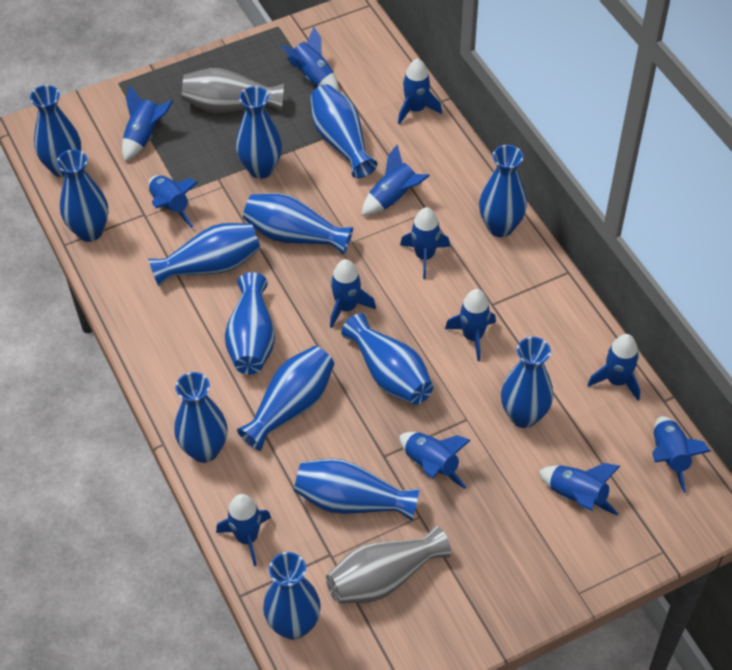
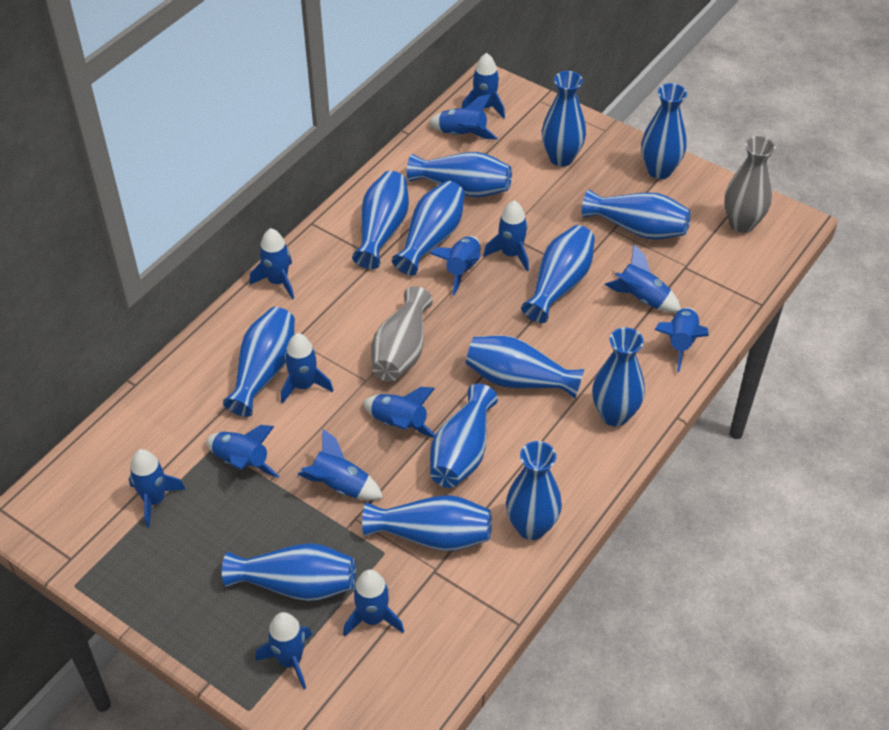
blue rocket: [122,85,173,161] [149,176,198,228] [216,494,271,566] [281,27,339,91] [330,259,376,328] [362,144,430,216] [398,58,442,124] [400,207,450,279] [400,432,471,489] [445,289,496,361] [538,463,620,516] [587,334,640,401] [652,416,711,493] = 13 -> [129,449,186,528] [206,425,279,478] [250,228,294,299] [255,612,312,690] [281,333,334,404] [297,429,383,500] [343,569,404,637] [363,387,435,438] [428,94,498,140] [429,236,481,295] [462,53,505,119] [483,201,529,271] [604,244,681,313] [655,307,709,372] = 14

